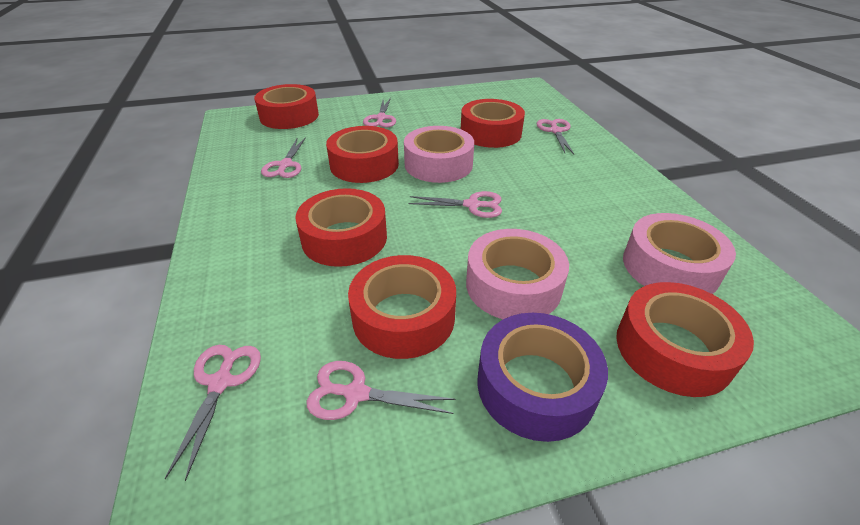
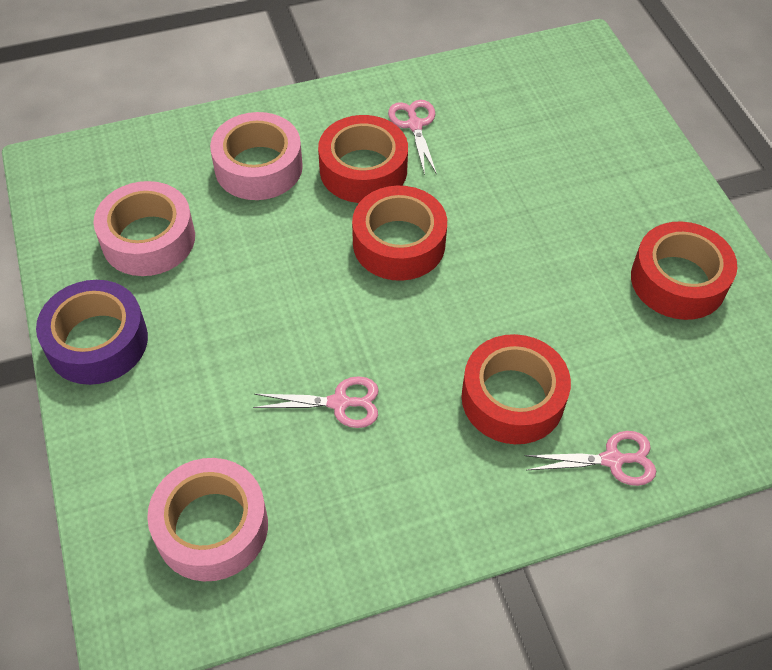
pink scissors: [165,345,261,481] [261,137,306,178] [307,361,455,420] [363,98,396,127] [408,191,502,218] [536,119,574,154] = 6 -> [253,376,379,428] [388,100,437,175] [524,431,656,486] = 3
red tape: [254,84,319,129] [295,188,387,267] [326,126,399,183] [348,255,456,359] [461,99,525,148] [616,282,754,397] = 6 -> [318,115,408,203] [352,186,447,281] [461,334,571,444] [631,222,737,320] = 4

